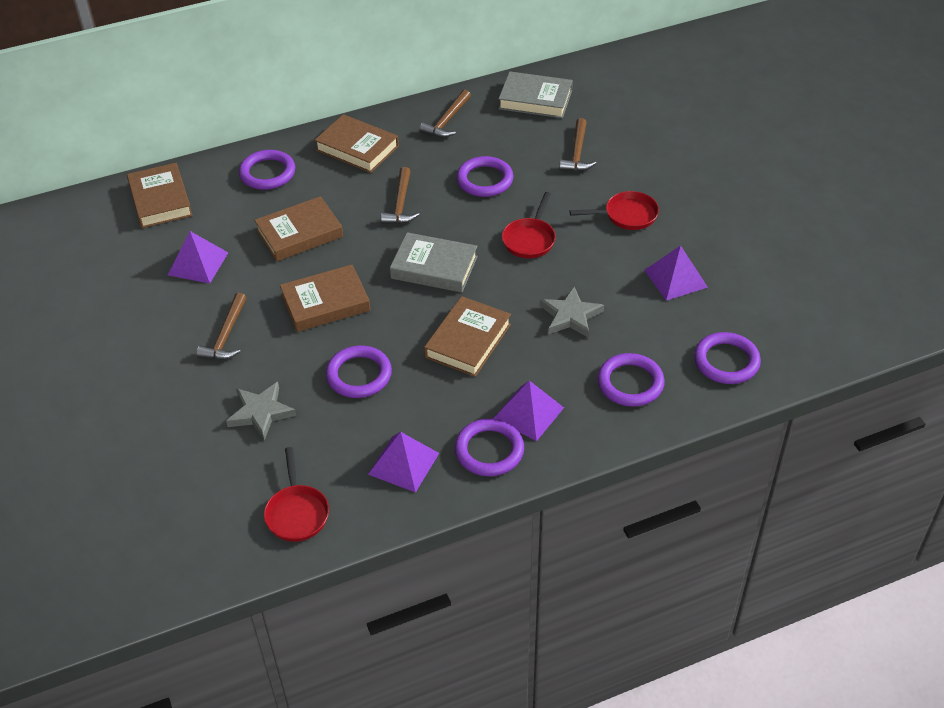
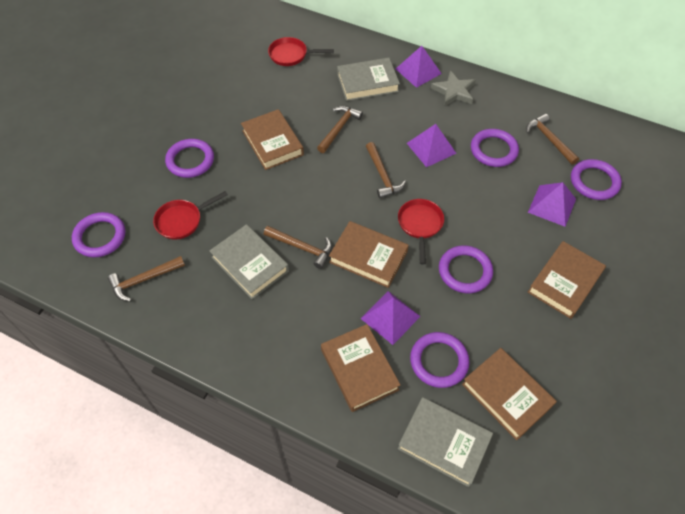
brown hammer: [197,293,247,360] [381,167,420,224] [420,90,471,138] [559,118,597,171] = 4 -> [108,256,185,301] [264,226,332,269] [317,106,363,153] [366,142,406,198] [526,114,579,165] = 5
grey book: [390,232,478,292] [499,71,573,118] = 2 -> [209,224,289,299] [337,58,400,101] [398,397,493,487] = 3
grey star: [226,382,296,440] [540,287,604,338] = 2 -> [431,70,476,107] = 1

